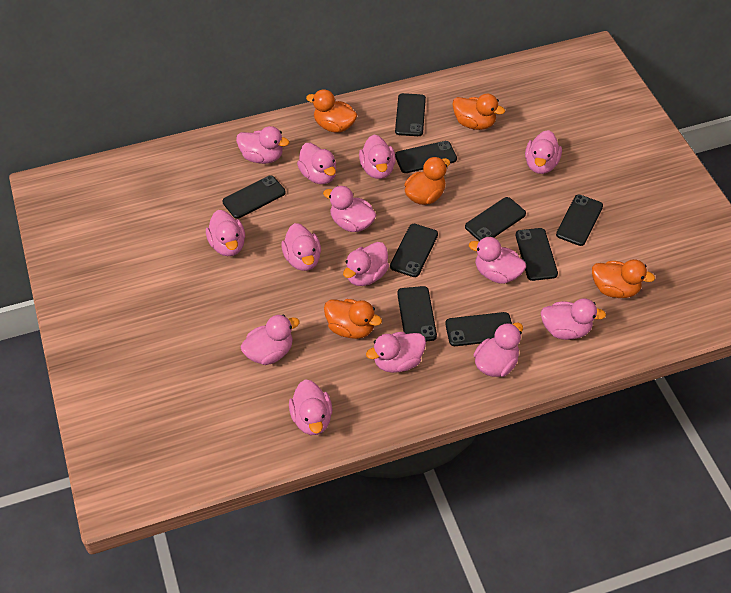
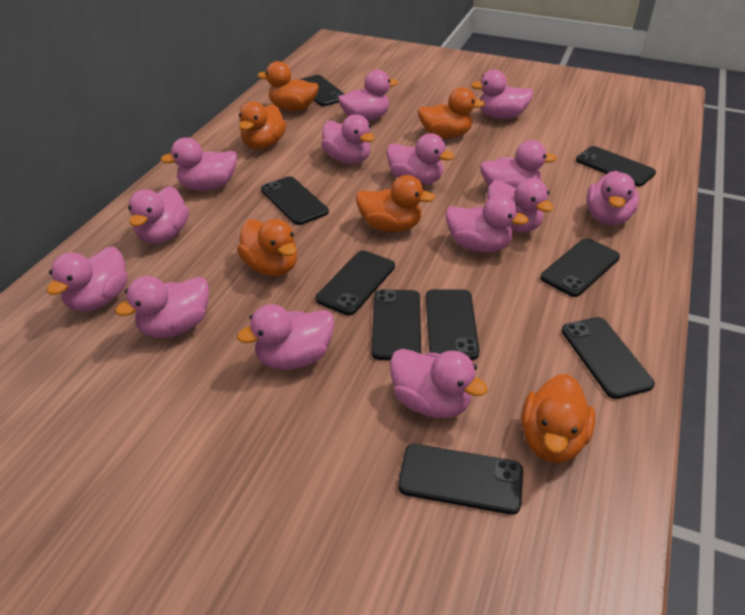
orange duck: [306,89,357,133] [324,299,382,339] [404,157,450,205] [452,94,505,130] [592,259,655,298] = 5 -> [237,219,297,276] [239,101,286,149] [258,61,319,111] [356,175,435,232] [418,87,485,139] [521,374,595,463] = 6

